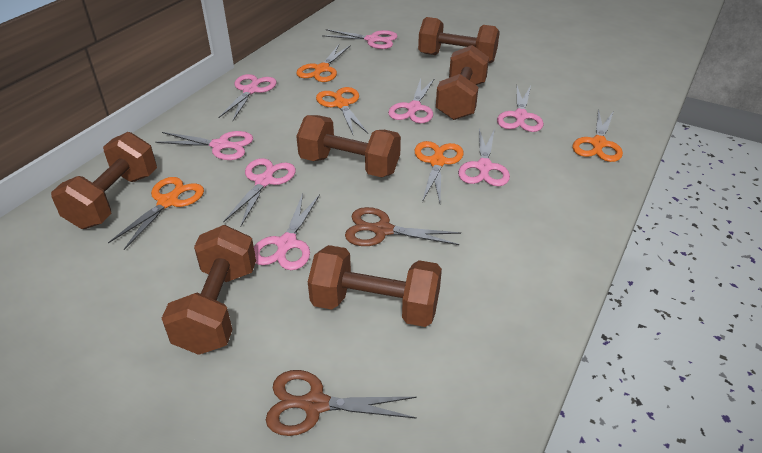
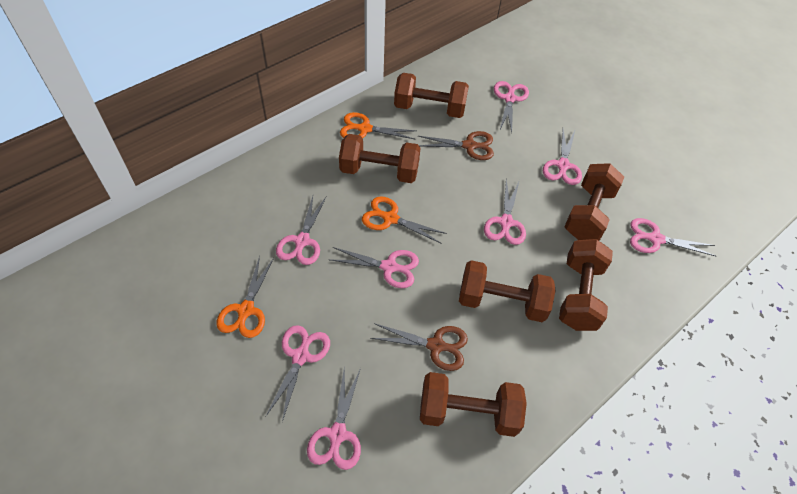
orange scissors: [108,177,204,250] [296,45,351,82] [316,87,368,134] [414,141,464,203] [572,109,623,162] = 5 -> [217,256,274,338] [340,112,416,139] [362,196,447,244] = 3

